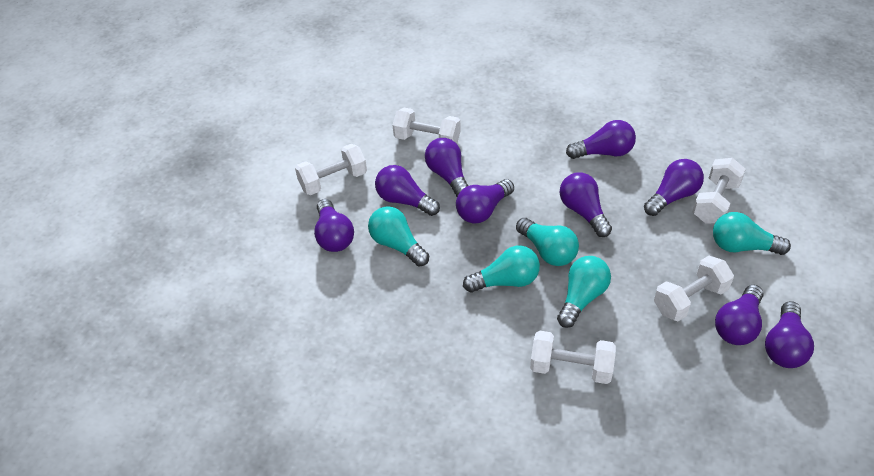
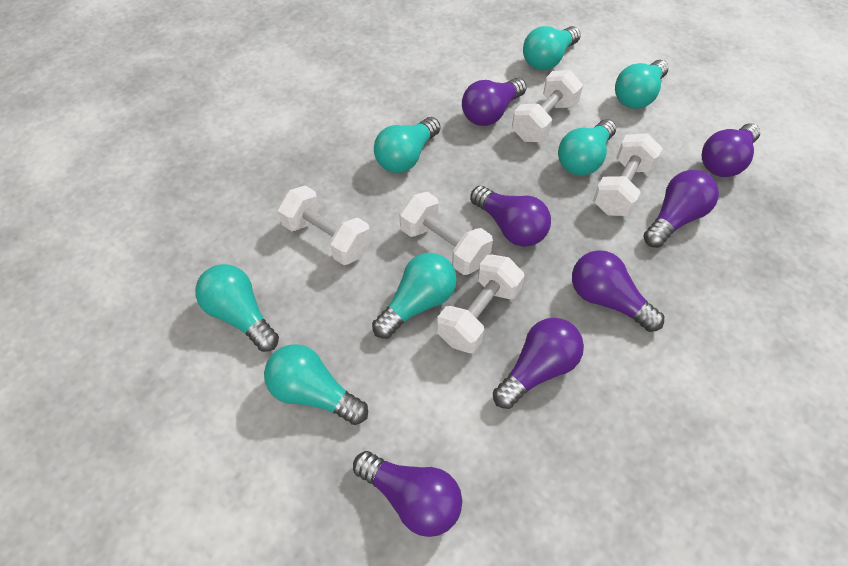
purple light bulb: [314,199,354,252] [375,165,440,216] [425,138,468,197] [456,179,514,223] [560,173,612,237] [566,120,636,159] [644,159,704,216] [715,285,764,345] [765,301,814,368] = 9 -> [353,451,462,537] [462,78,527,126] [470,186,551,247] [493,318,584,409] [572,250,664,332] [644,170,719,248] [702,123,760,177] = 7
turquoise light bulb: [368,206,429,267] [463,245,540,292] [516,218,579,266] [557,256,611,328] [713,212,791,255] = 5 -> [195,264,279,352] [264,344,368,425] [372,253,457,339] [374,117,440,173] [523,26,581,70] [558,119,616,176] [615,60,669,109] = 7

